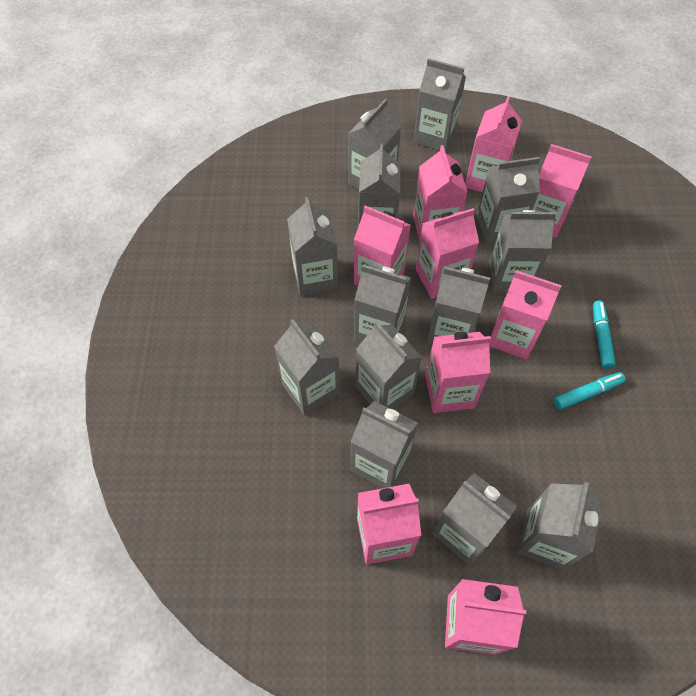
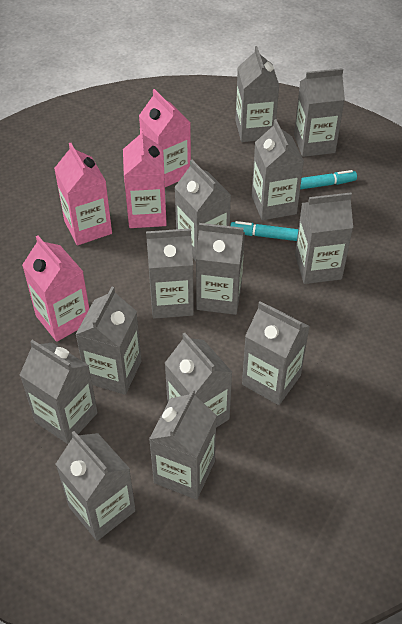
pink carton: [354,206,411,286] [357,484,422,565] [413,145,467,242] [416,208,479,299] [425,332,491,413] [445,579,526,655] [465,96,522,192] [489,270,562,360] [533,144,592,237] = 9 -> [22,235,89,342] [54,143,112,245] [123,128,167,228] [139,89,191,187] = 4

